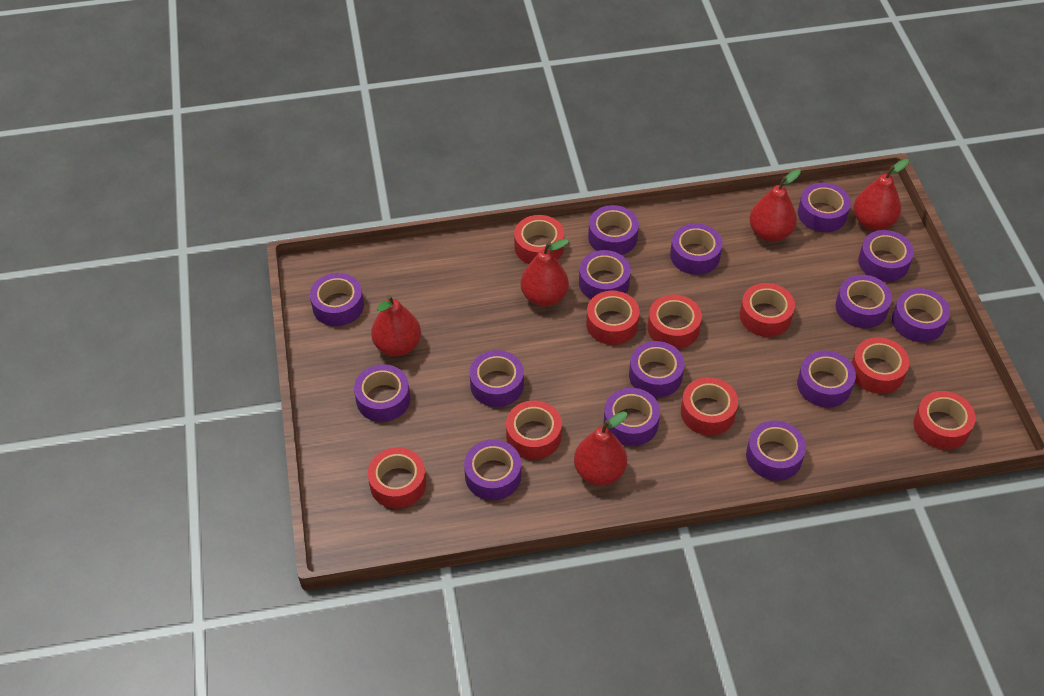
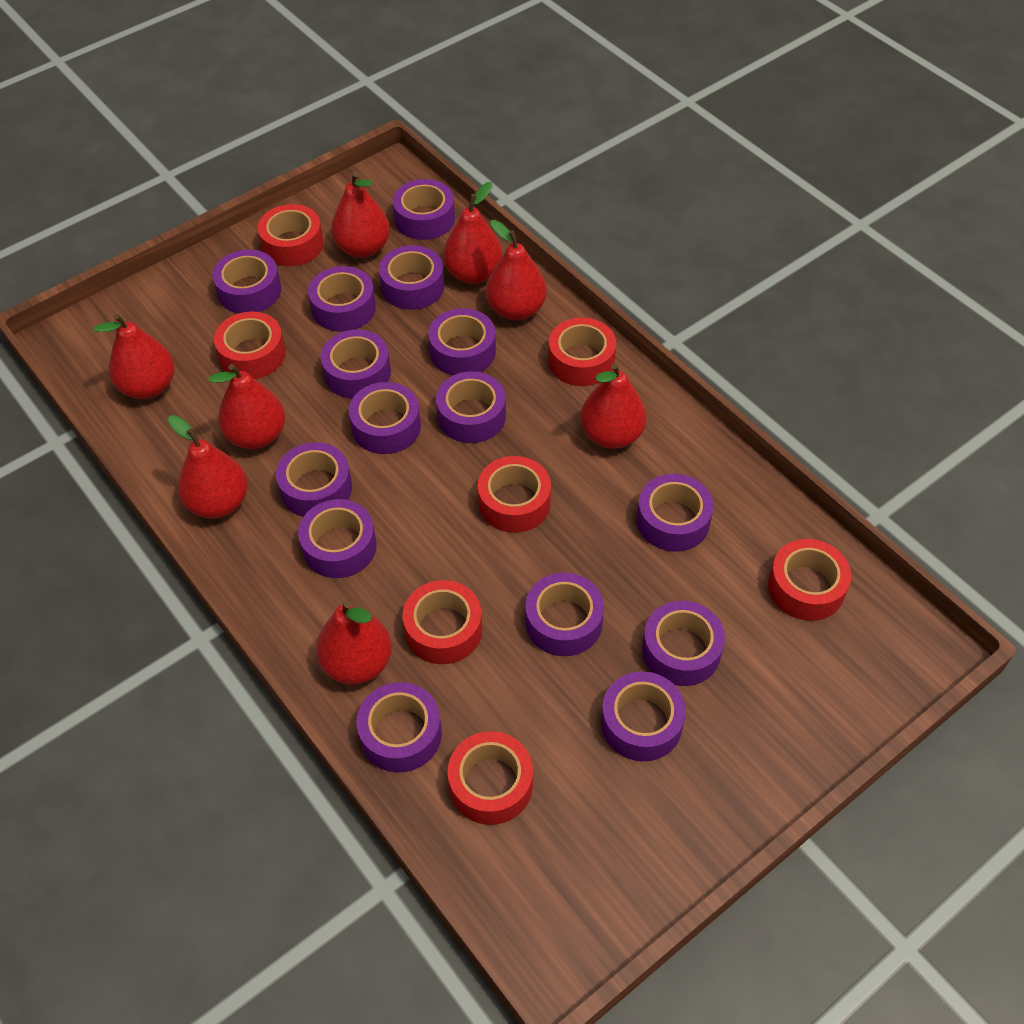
red pear: [371,295,421,356] [521,239,569,306] [574,411,627,485] [749,169,801,242] [853,159,909,231] = 5 -> [94,314,175,399] [168,415,248,518] [209,364,285,449] [316,601,392,685] [331,172,390,258] [443,182,502,284] [486,220,547,321] [580,363,647,449] = 8
red tape: [368,447,426,509] [506,400,562,460] [514,215,564,264] [586,291,640,345] [648,295,702,349] [681,377,738,435] [740,283,795,337] [852,337,909,394] [914,391,976,450] = 9 -> [214,312,286,379] [258,204,324,266] [403,580,482,664] [448,731,533,825] [478,456,551,533] [548,318,616,386] [768,539,851,621] = 7

